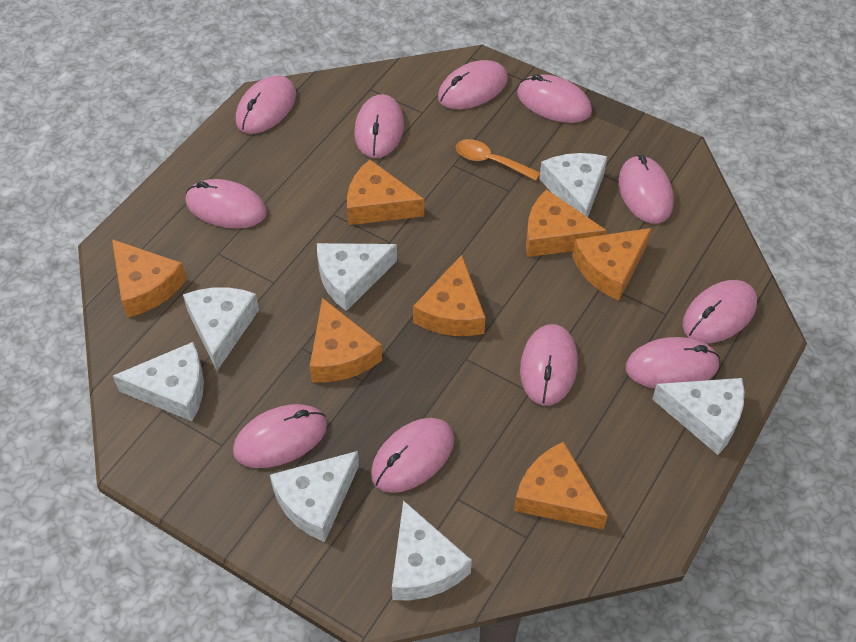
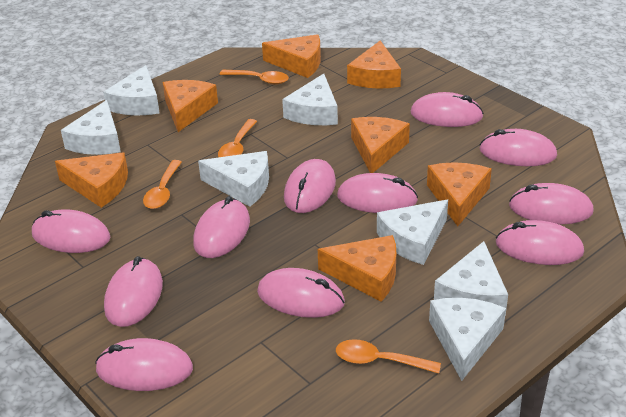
orange spoon: [456,139,540,181] = 1 -> [143,160,182,209] [218,119,257,157] [219,70,289,85] [336,339,441,374] = 4

